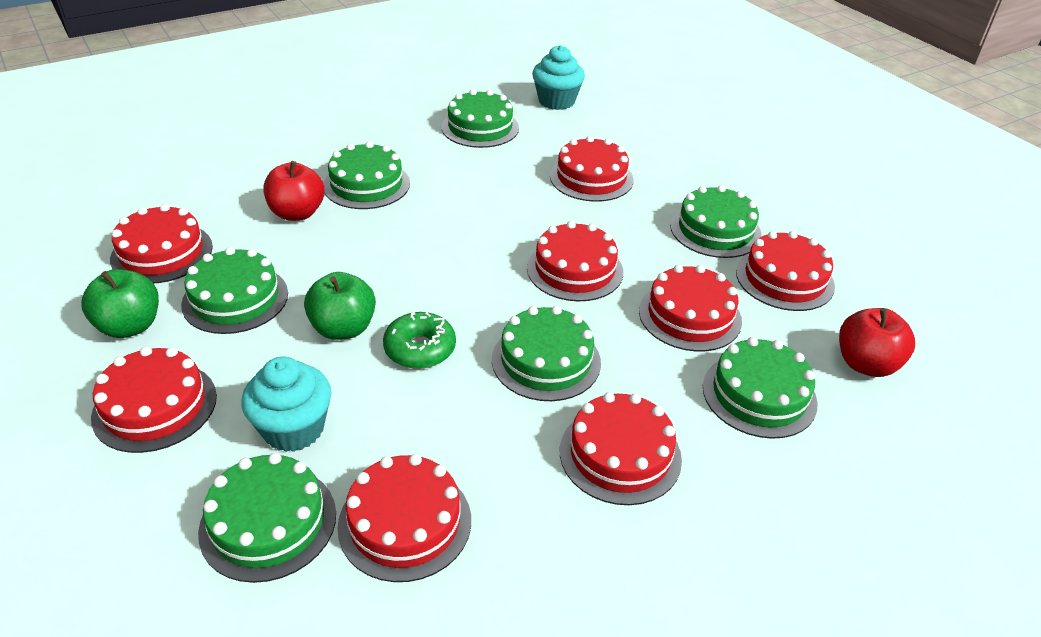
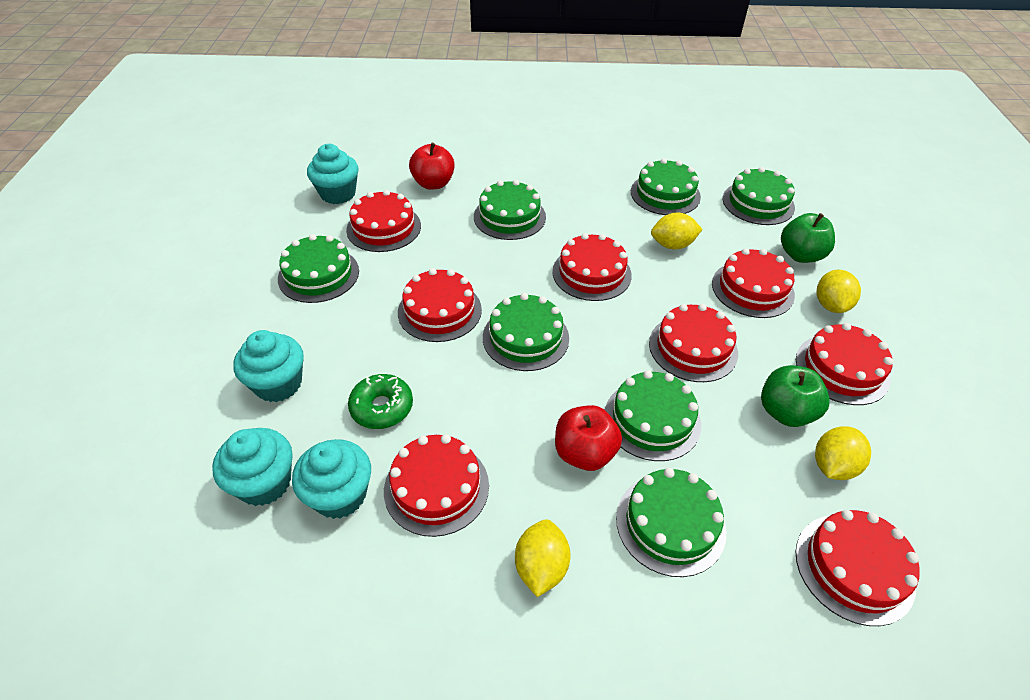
turquoise cupcake: [241,357,331,452] [532,45,585,110] = 2 -> [212,428,293,506] [233,330,304,402] [292,439,371,519] [307,144,358,204] = 4
yellow lemon: none = 0 -> [515,519,571,597] [651,212,703,249] [815,426,871,480] [817,270,861,313] = 4

